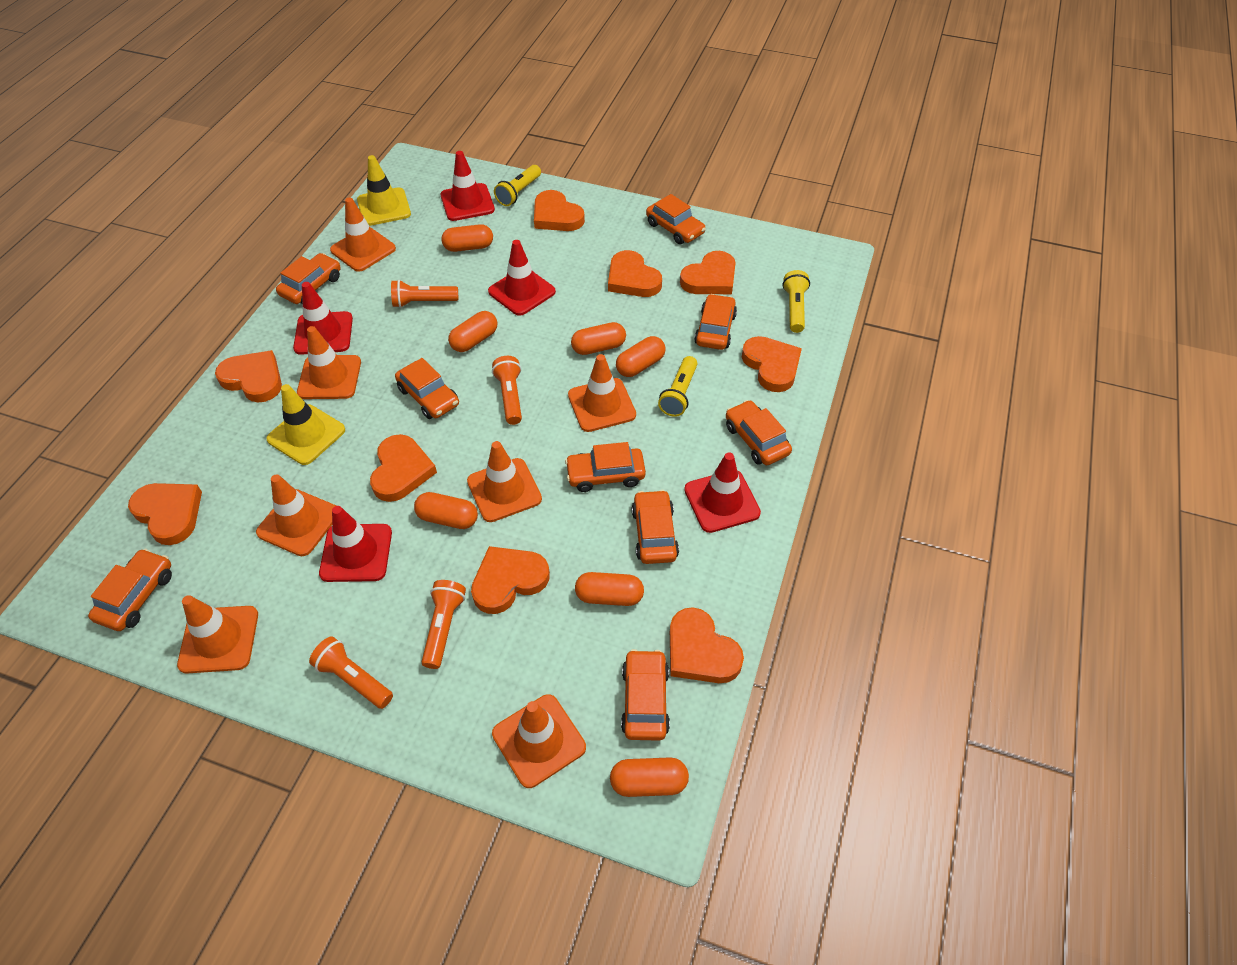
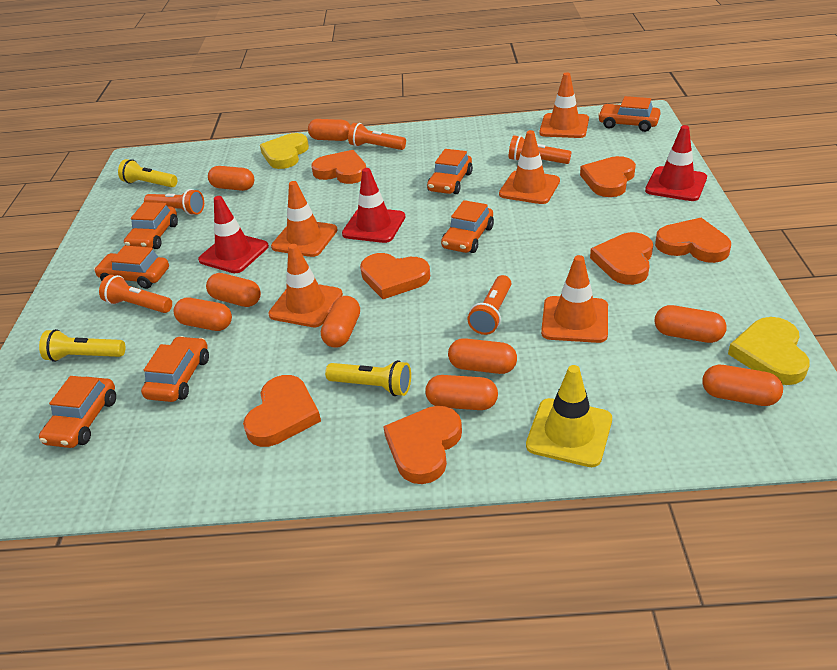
orange capsule: [414,492,478,529] [442,224,493,252] [448,311,497,352] [571,322,626,355] [575,572,644,606] [610,757,689,797] [616,336,666,377] = 7 -> [174,297,232,331] [206,273,261,307] [208,166,254,191] [308,119,351,141] [321,296,360,348] [425,375,498,410] [448,338,517,374] [655,305,727,343] [702,365,783,406] = 9
orange car: [88,549,172,631] [276,253,341,304] [395,358,459,419] [565,442,646,492] [621,649,670,741] [632,490,679,564] [646,194,706,244] [694,294,737,350] [726,400,792,465] = 9 -> [39,376,116,448] [94,246,169,289] [124,202,178,249] [141,336,209,402] [427,149,473,194] [441,200,494,253] [598,96,661,132] = 7
orange flashlight: [309,636,393,709] [391,280,458,308] [422,580,466,669] [492,356,522,425] = 4 -> [99,275,172,313] [144,189,204,215] [348,123,406,150] [467,275,511,335] [509,135,571,164] = 5
orange heart: [128,483,202,545] [215,350,282,402] [370,434,437,502] [471,546,550,614] [534,190,585,231] [608,250,662,297] [670,607,744,683] [680,251,736,294] [742,336,802,392] = 9 -> [243,375,321,447] [311,150,366,184] [360,253,430,299] [383,406,462,484] [580,156,636,197] [590,232,653,285] [655,218,731,263] = 7
orange traffic cone: [177,595,258,673] [256,474,336,556] [297,326,361,399] [330,197,396,272] [467,441,542,522] [492,694,586,788] [568,354,636,432] = 7 -> [268,244,343,327] [271,181,338,257] [499,130,560,204] [539,73,589,138] [541,255,608,343] = 5
red traffic cone: [293,282,353,355] [319,506,392,582] [440,151,495,221] [488,240,556,316] [684,453,761,533] = 5 -> [198,196,269,273] [342,168,405,243] [645,125,707,201] = 3
yellow heart: none = 0 -> [260,133,309,169] [728,317,810,385] = 2
yellow traffic cone: [266,384,345,465] [357,155,411,226] = 2 -> [526,365,612,467] = 1

